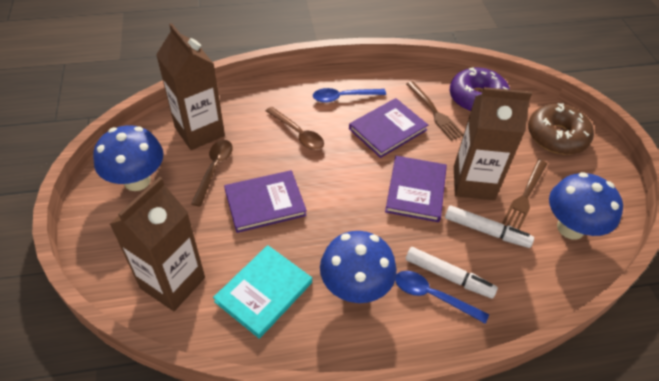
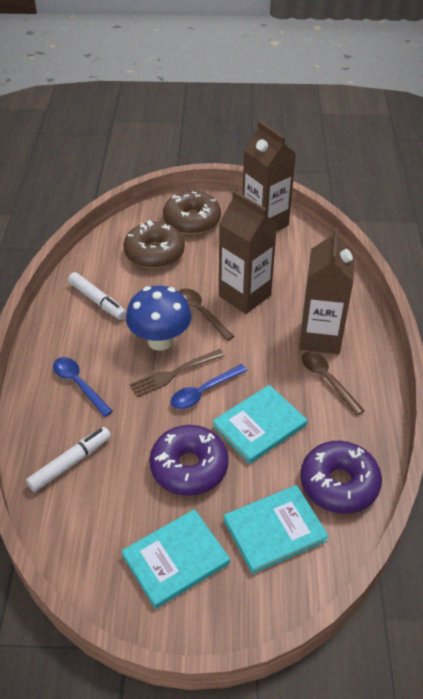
blue mushroom: [93,125,163,191] [320,231,397,303] [549,172,623,240] = 3 -> [126,286,191,351] = 1
brown donut: [528,103,594,155] = 1 -> [123,220,185,269] [163,191,221,234] = 2
brown fork: [406,81,464,141] [502,159,547,230] = 2 -> [129,349,225,397] = 1
purple book: [224,170,307,233] [349,98,428,158] [385,156,447,222] = 3 -> none = 0
purple donut: [450,67,510,112] = 1 -> [149,425,229,496] [300,441,382,514] = 2
turquoise book: [213,245,312,339] = 1 -> [122,509,230,609] [213,385,307,464] [224,485,329,574] = 3

